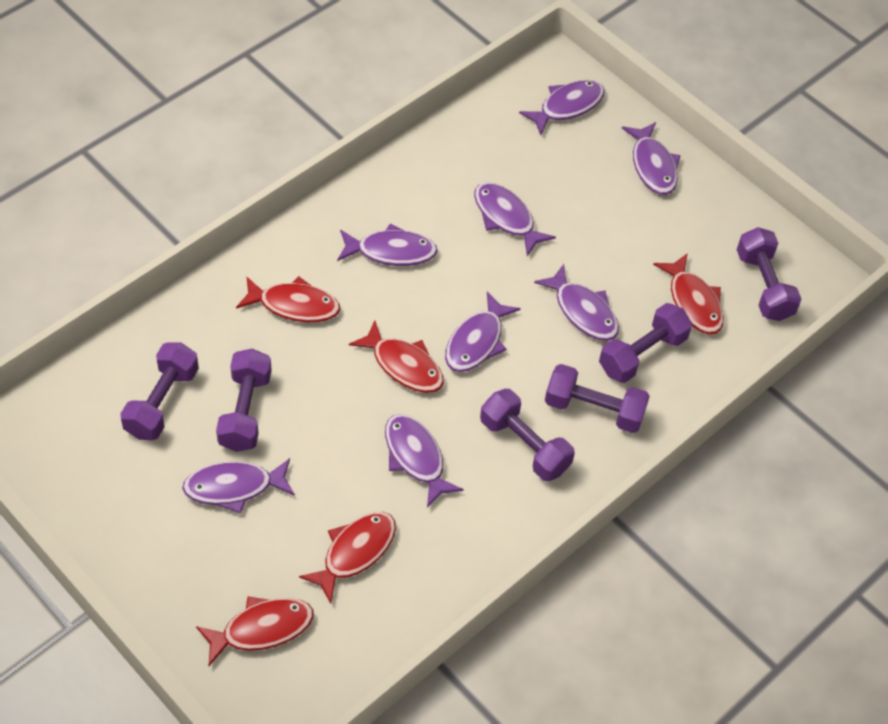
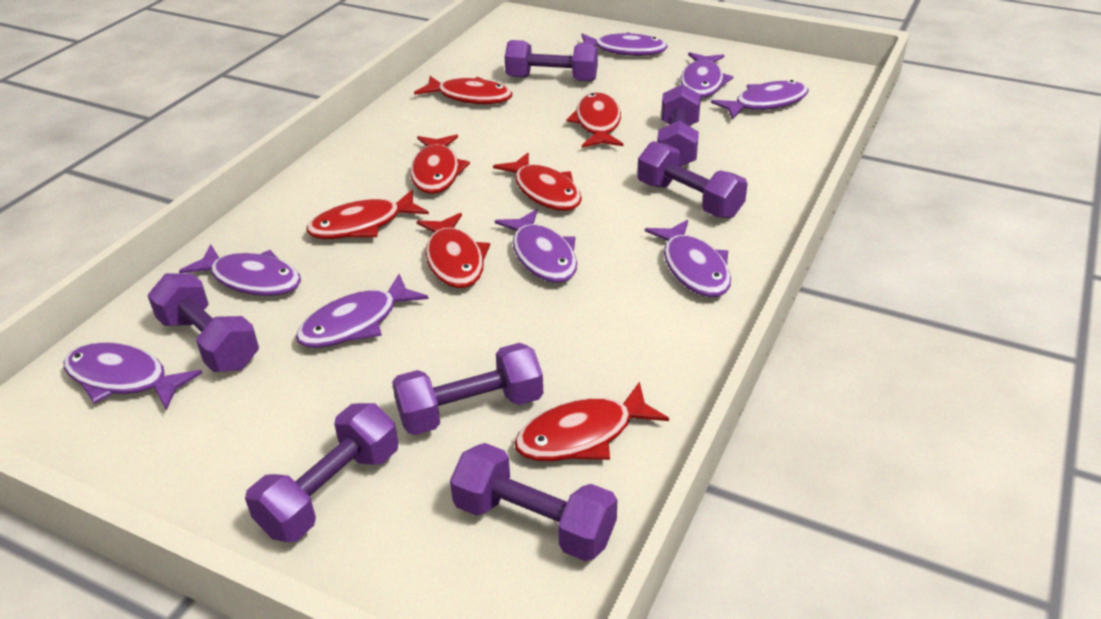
purple dumbbell: [120,342,199,440] [216,349,272,452] [480,389,575,481] [545,364,650,433] [599,303,692,383] [737,227,801,321] = 6 -> [147,273,259,372] [245,403,399,542] [392,343,543,435] [450,443,617,561] [505,40,598,82] [637,141,748,219] [657,84,701,167] = 7
red fish: [196,597,314,666] [236,276,340,323] [299,512,396,604] [349,321,444,393] [653,253,724,334] = 5 -> [306,190,429,239] [410,134,470,194] [414,76,513,104] [416,213,490,288] [493,153,582,211] [514,381,669,461] [567,92,623,148] = 7

